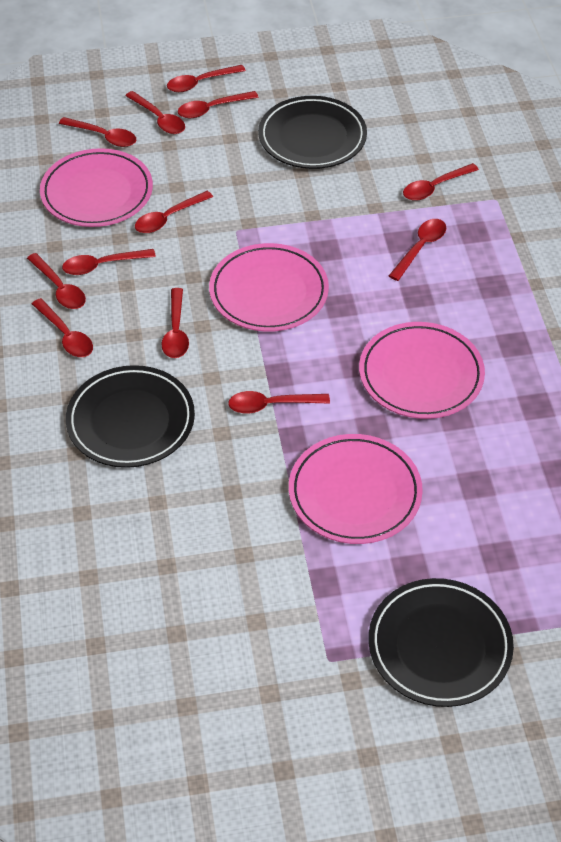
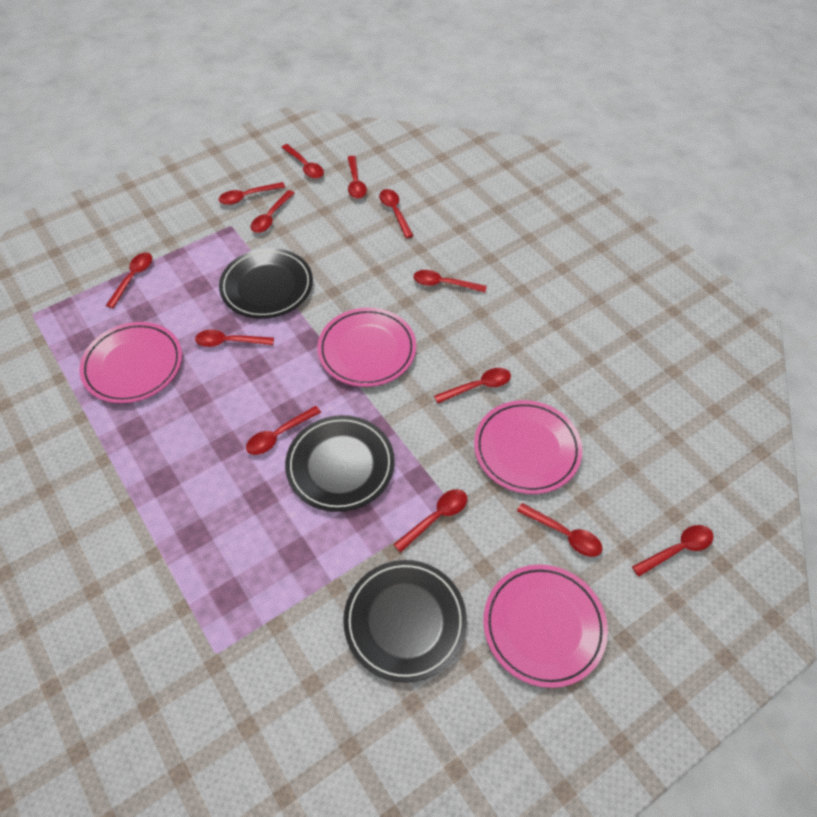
red spoon: [27,253,86,309] [32,298,93,357] [59,117,136,147] [62,249,156,275] [125,91,185,134] [135,191,213,233] [161,288,189,358] [167,65,246,92] [178,91,259,118] [228,391,330,414] [389,219,446,281] [403,163,479,201] = 12 -> [106,253,152,308] [195,330,274,347] [219,182,285,205] [246,406,321,455] [251,190,295,233] [281,144,324,179] [348,156,367,199] [379,189,414,238] [393,489,467,553] [413,270,487,293] [434,368,511,403] [517,503,603,557] [632,525,714,577] = 13

